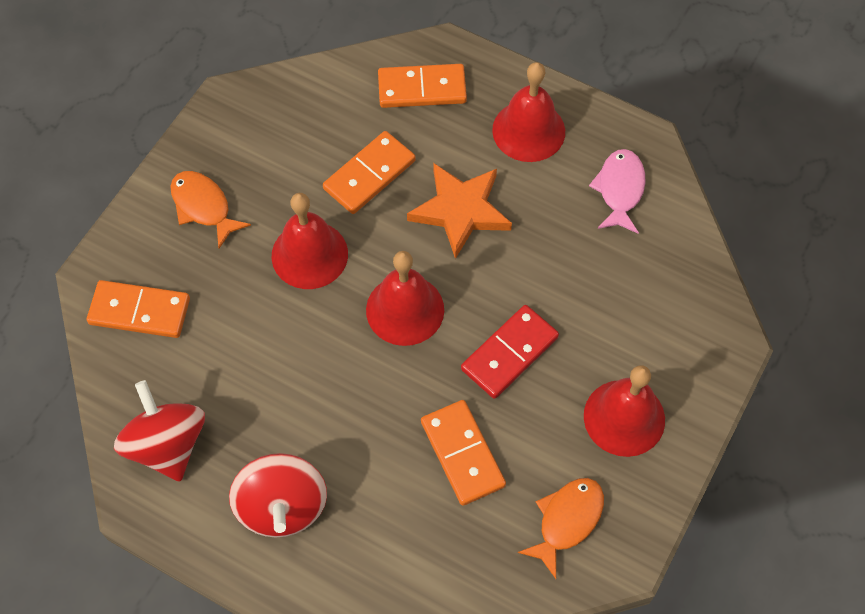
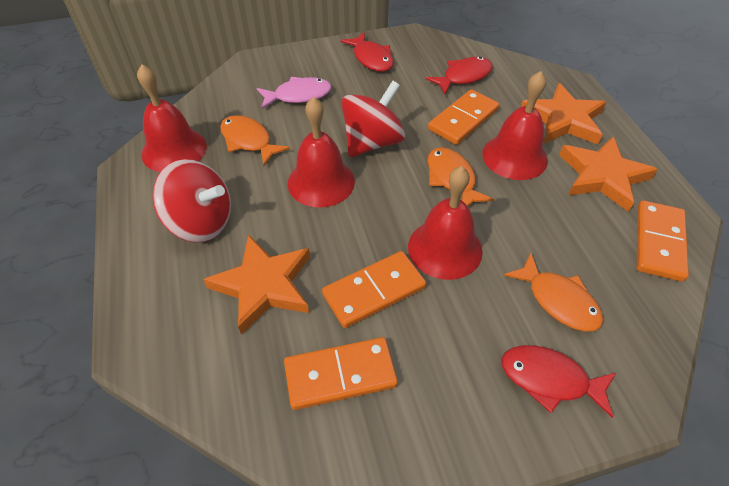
orange fish: [170,171,251,248] [518,478,604,579] = 2 -> [220,115,290,166] [427,147,494,206] [504,253,603,331] = 3
orange star: [407,163,512,259] = 1 -> [203,235,310,335] [521,83,607,144] [559,137,658,212] = 3
red domino: [461,305,559,399] = 1 -> none = 0
red fish: none = 0 -> [340,32,394,72] [426,57,493,94] [501,345,616,418] = 3

